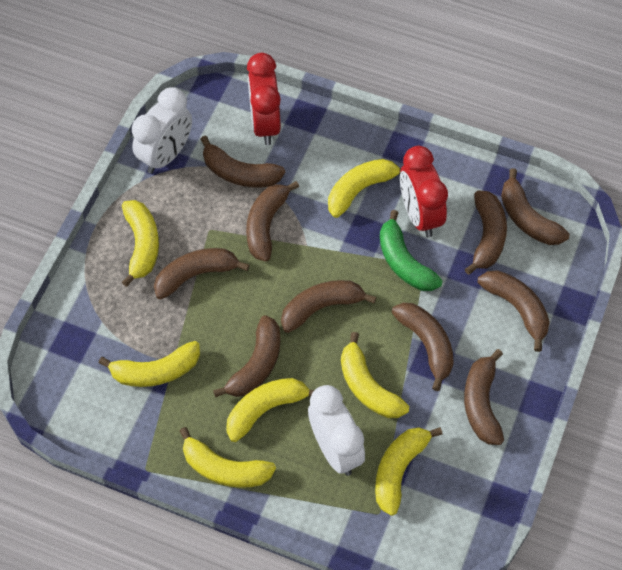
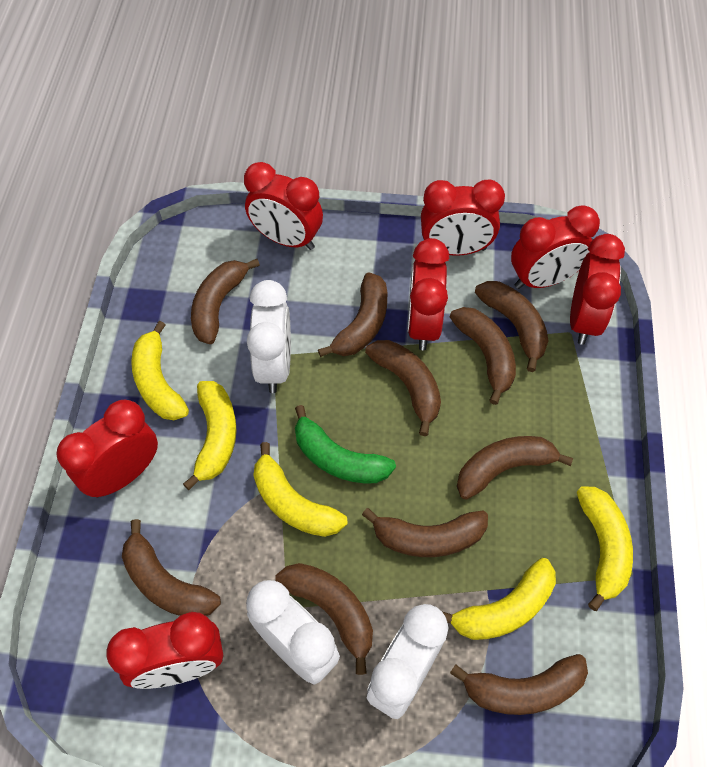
red clock: [247,53,281,145] [400,146,448,238] = 2 -> [56,399,158,498] [106,612,223,689] [244,162,323,250] [408,238,449,350] [421,180,505,256] [511,205,600,289] [570,234,625,345] = 7
white clock: [132,87,192,174] [308,385,365,476] = 2 -> [246,580,340,685] [247,280,291,393] [367,604,449,719] = 3
yellow banana: [99,341,200,387] [122,200,159,287] [180,427,276,488] [226,378,314,442] [328,159,401,218] [341,332,409,418] [375,427,443,516] = 7 -> [131,321,189,420] [183,381,237,490] [253,442,348,537] [443,558,556,640] [577,486,633,611] = 5

